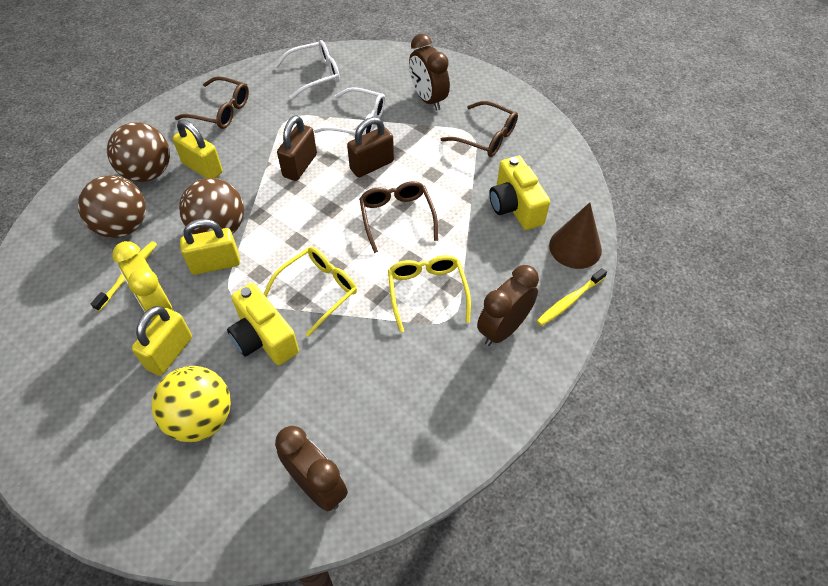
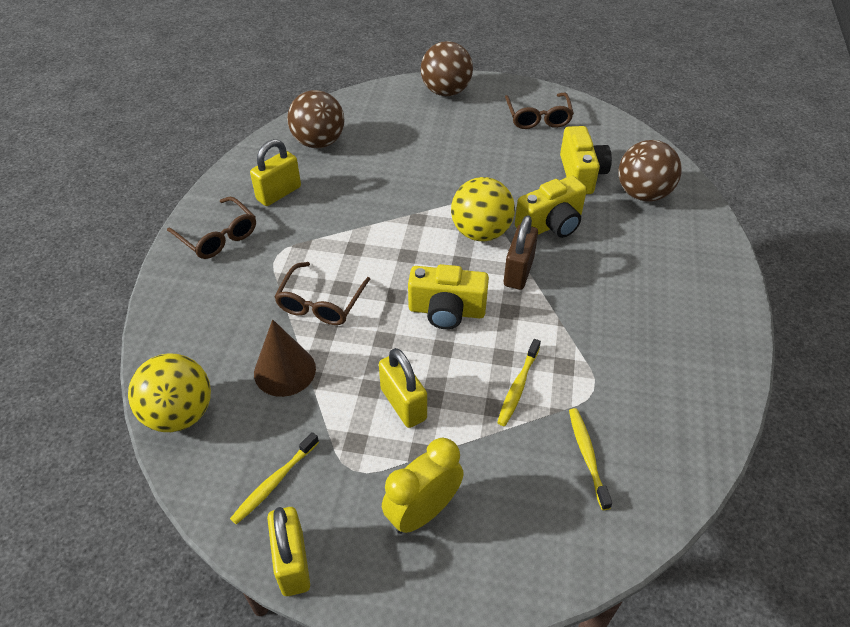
brown clock: [275,426,348,512] [409,34,450,111] [477,265,539,346] = 3 -> none = 0
brown padlock: [277,115,317,181] [347,117,394,177] = 2 -> [504,215,538,290] = 1
white glasses: [275,40,340,99] [314,87,385,135] = 2 -> none = 0
yellow ball: [151,366,231,442] = 1 -> [128,353,211,432] [451,177,515,242] = 2
yellow camera: [227,283,299,365] [489,156,550,230] = 2 -> [408,264,489,329] [515,176,587,238] [560,126,612,194] = 3
yellow glasses: [264,247,357,337] [388,255,471,333] = 2 -> none = 0
yellow toothbrush: [91,241,157,311] [537,268,607,326] = 2 -> [230,432,319,524] [497,339,541,426] [569,408,612,510] = 3

